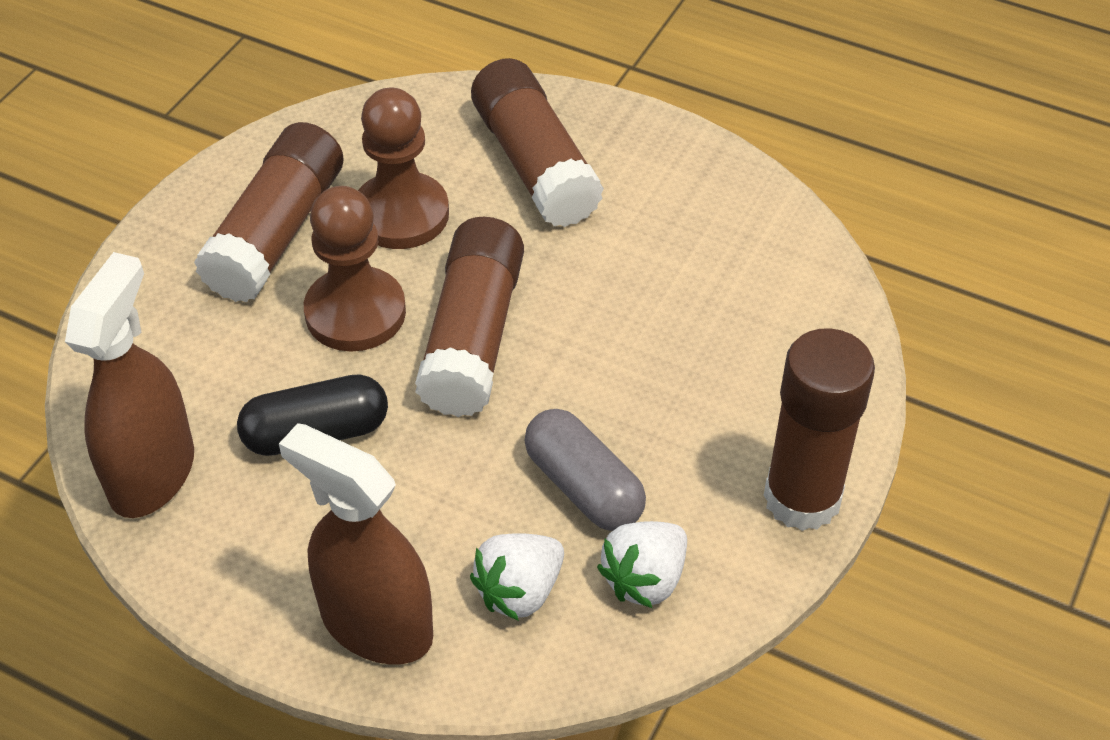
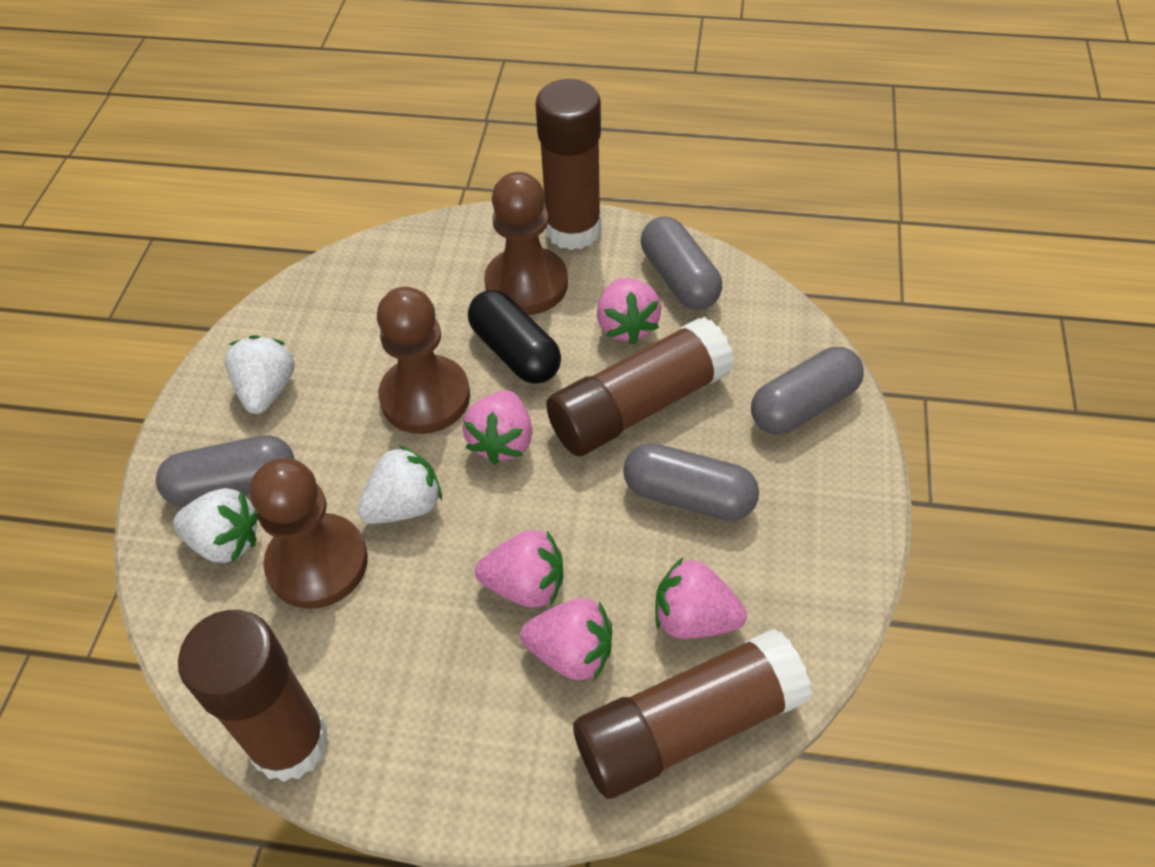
brown pawn: [304,186,406,352] [358,88,449,249] = 2 -> [250,458,368,609] [377,287,470,434] [484,172,568,315] = 3
brown spray bottle: [65,252,194,518] [279,423,433,664] = 2 -> none = 0
grey capsule: [524,409,646,531] = 1 -> [156,435,294,507] [623,443,759,521] [641,216,722,310] [751,347,864,434] = 4
pink strawberry: none = 0 -> [462,390,532,465] [475,530,563,608] [520,598,612,681] [597,278,661,345] [655,558,747,639] = 5
white strawberry: [470,533,564,621] [597,521,687,608] = 2 -> [173,488,258,563] [225,335,295,414] [358,445,442,524] = 3

